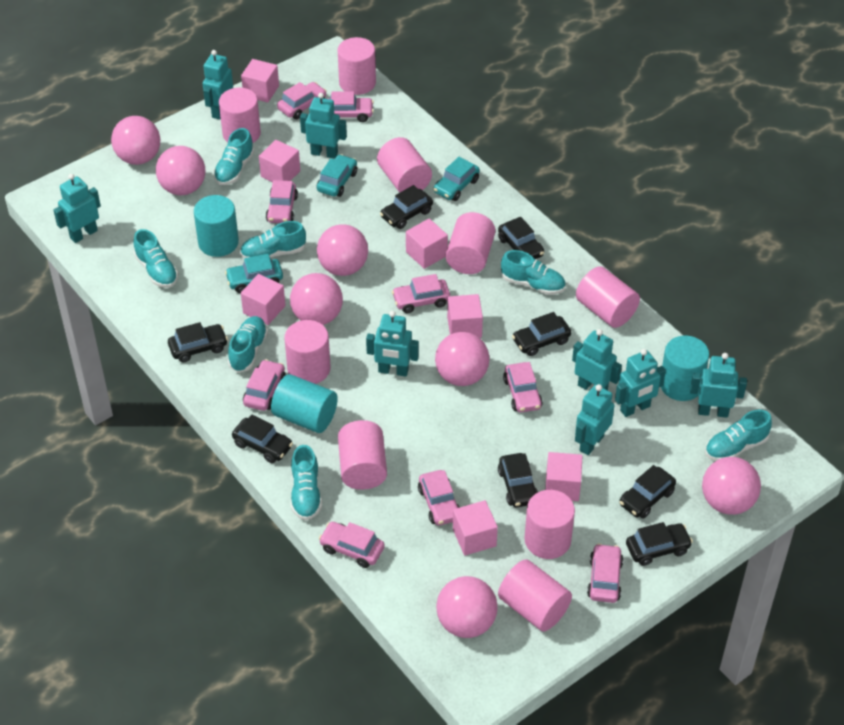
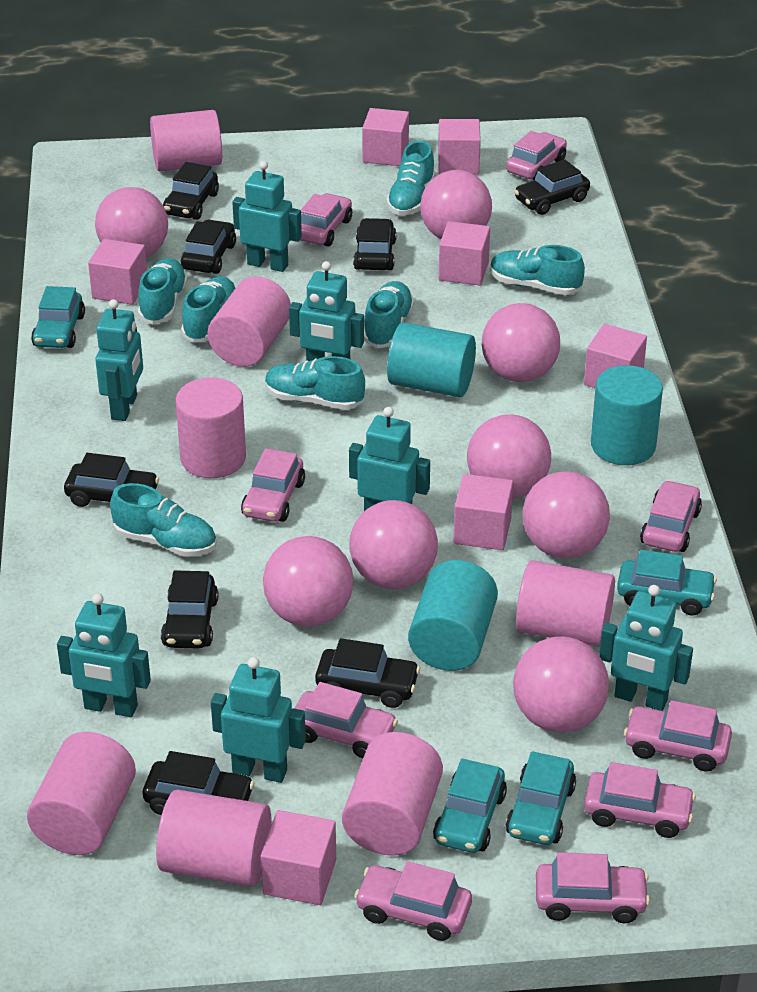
pink ball: [111,116,160,165] [156,146,205,195] [290,273,343,325] [317,224,368,276] [435,332,490,386] [436,576,498,638] [702,457,761,515] = 7 -> [95,187,168,258] [263,536,353,626] [349,500,438,589] [420,170,492,239] [467,414,551,499] [482,303,560,382] [513,636,609,732] [522,471,610,558] = 8
pink cylinder: [219,88,261,144] [284,320,331,384] [338,37,376,95] [338,420,387,490] [377,137,432,193] [446,212,495,274] [498,559,572,631] [525,490,575,559] [576,266,640,328] = 9 -> [27,732,136,855] [150,110,222,171] [156,789,272,887] [176,377,246,478] [207,277,291,367] [342,732,443,856] [516,560,615,647] = 7
turquoise car: [225,254,283,293] [317,154,357,197] [433,157,480,201] = 3 -> [31,286,85,348] [433,759,507,853] [506,751,576,845] [617,550,717,616] = 4
turquoise robot: [54,174,101,243] [203,50,233,120] [300,93,347,159] [366,311,419,376] [572,329,622,390] [575,384,615,455] [615,349,666,417] [690,353,747,418] = 8 -> [57,593,151,717] [95,299,143,421] [211,657,306,783] [232,161,302,272] [289,261,364,361] [349,407,430,511] [599,585,693,711] = 7

